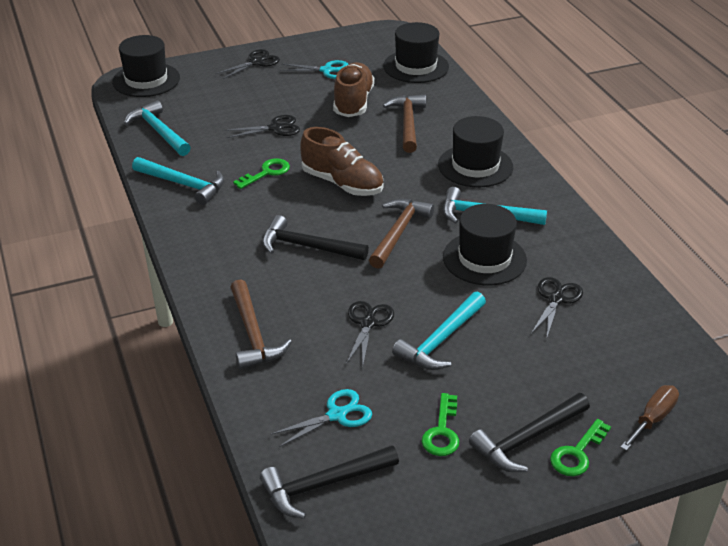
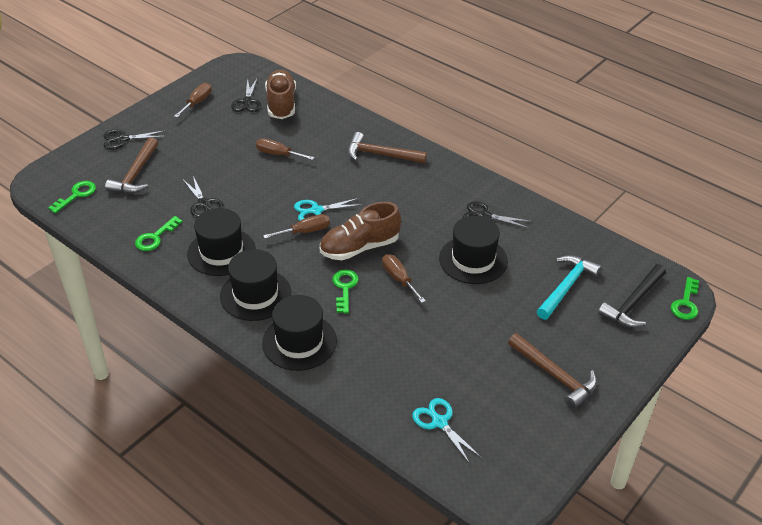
black hammer: [260,445,399,519] [262,215,369,260] [469,393,590,472] = 3 -> [598,264,666,328] = 1
brown screwdriver: [620,385,679,451] = 1 -> [174,83,212,117] [256,138,315,160] [263,214,330,239] [382,254,426,303] = 4
green key: [233,158,290,189] [422,393,459,456] [550,419,611,476] = 3 -> [48,181,96,213] [135,216,183,251] [332,270,359,313] [671,277,699,320] = 4
turquoise hammer: [124,100,191,156] [132,157,225,205] [392,292,486,370] [443,187,547,225] = 4 -> [537,255,602,320] = 1

